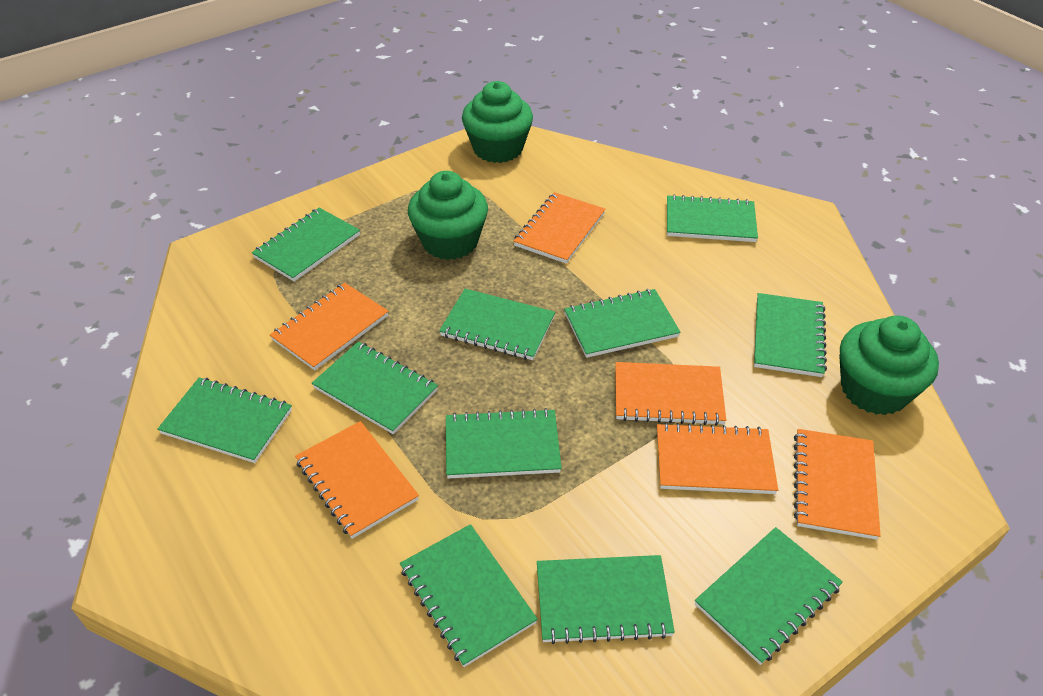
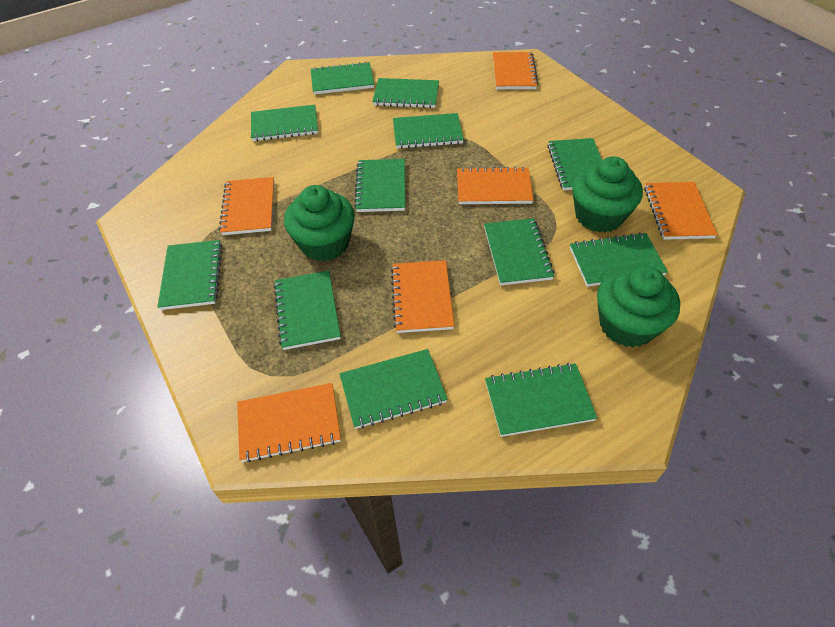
green notebook: [157,378,292,463] [252,208,360,281] [312,342,438,434] [400,524,538,667] [439,289,555,360] [446,408,562,479] [537,555,675,644] [564,289,681,358] [667,194,758,242] [695,527,843,665] [754,293,827,377] = 11 -> [158,240,222,310] [251,105,318,141] [274,271,341,350] [311,62,374,94] [340,349,448,429] [354,159,405,212] [372,78,439,108] [393,113,464,149] [484,218,555,286] [485,363,597,437] [547,138,602,190] [570,232,668,287] = 12

